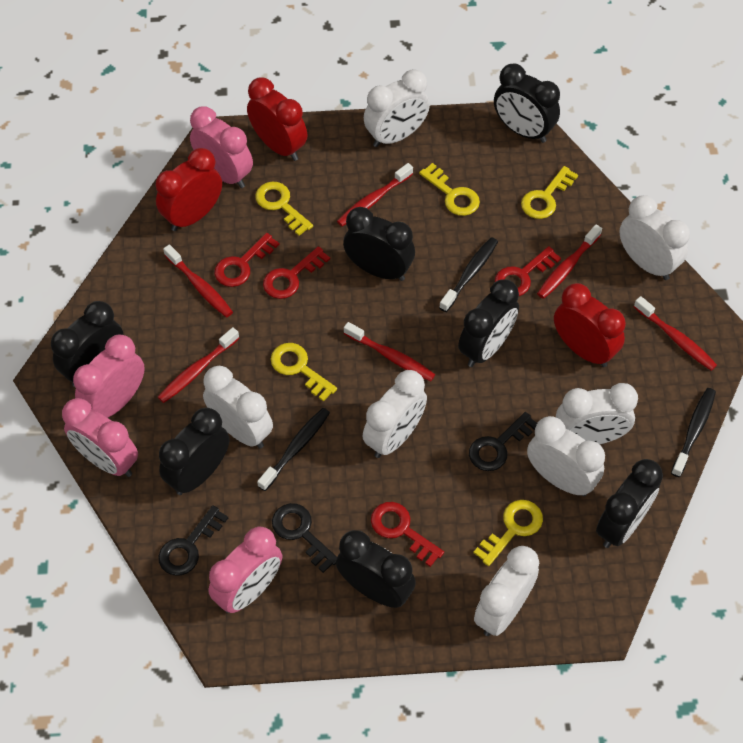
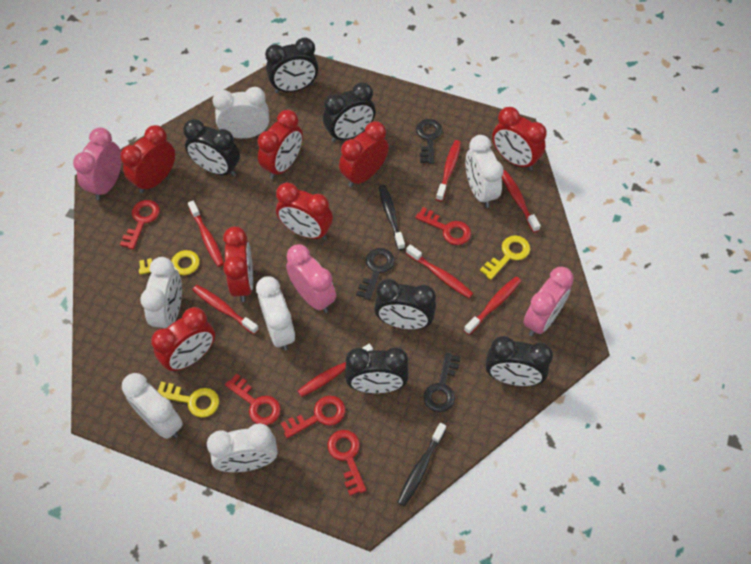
black clock: [51,301,124,387] [159,408,229,495] [336,530,416,608] [343,207,415,281] [458,279,519,367] [494,63,560,143] [596,459,663,548] = 7 -> [183,119,240,177] [265,37,319,93] [323,82,376,142] [345,347,408,393] [374,279,436,330] [485,336,553,386] = 6
black toothbrush: [257,408,330,491] [439,237,498,312] [671,388,716,477] = 3 -> [379,185,405,250] [397,423,446,506] = 2
pink clock: [62,398,138,477] [73,335,145,418] [190,106,253,188] [208,527,282,613] = 4 -> [73,128,122,200] [286,244,336,313] [523,267,574,336] = 3
red clock: [156,148,222,231] [247,78,307,161] [554,283,626,367] = 3 -> [120,125,175,193] [151,307,215,372] [223,226,253,302] [257,110,303,179] [276,183,333,240] [339,121,389,187] [492,107,547,170] = 7
red key: [214,233,280,287] [263,246,330,299] [371,502,444,567] [495,246,561,296] = 4 -> [120,200,160,249] [225,374,281,425] [281,396,345,438] [328,430,366,496] [415,207,471,245] = 5
red toothbrush: [158,327,239,403] [163,244,233,317] [337,163,413,227] [344,322,435,381] [537,225,602,299] [634,296,717,371] = 6 -> [188,201,224,267] [192,285,259,334] [298,344,373,397] [406,245,473,298] [436,140,461,201] [464,277,521,335] [502,170,541,233] = 7
white clock: [203,366,273,448] [363,370,427,458] [364,69,430,147] [474,546,539,636] [527,416,605,496] [556,383,638,444] [619,195,690,280] = 7 -> [122,373,183,439] [140,257,182,329] [207,423,277,472] [212,87,269,139] [256,276,295,351] [465,135,504,208] = 6
yellow key: [255,182,313,236] [271,343,337,402] [419,163,480,216] [473,500,543,566] [521,166,578,219] = 5 -> [139,250,200,275] [158,382,219,418] [480,236,530,280] = 3

